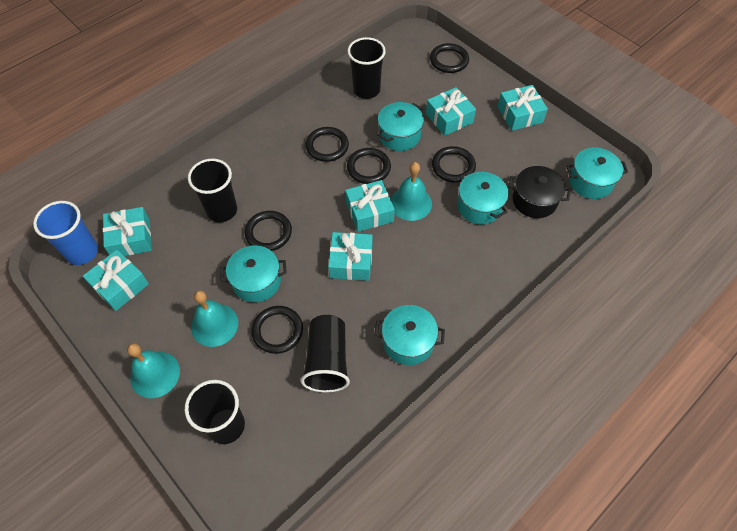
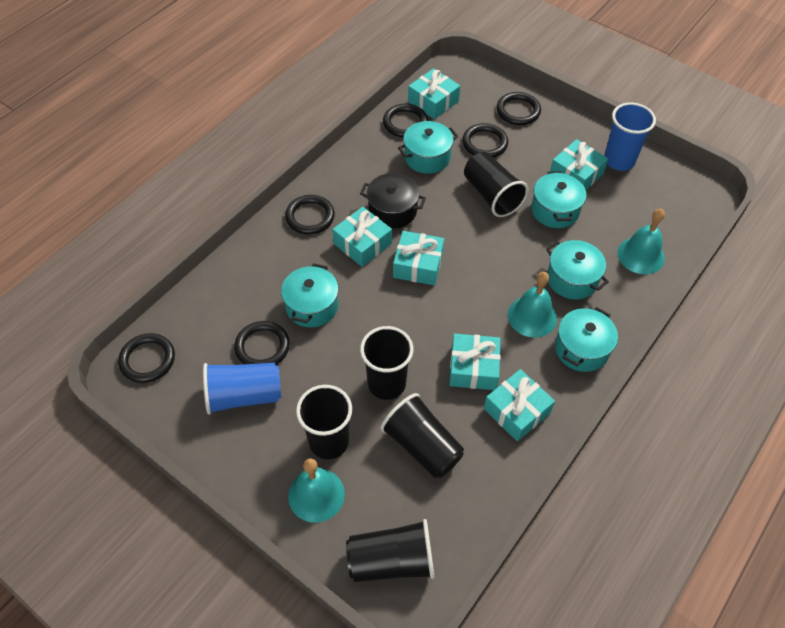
black cup: [185,380,245,444] [188,159,237,222] [301,315,350,392] [347,37,386,99] = 4 -> [296,385,352,459] [346,519,435,582] [360,326,414,400] [380,393,464,478] [464,152,528,217] = 5
blue cup: [33,201,98,265] = 1 -> [203,363,281,415] [604,102,656,171] = 2

